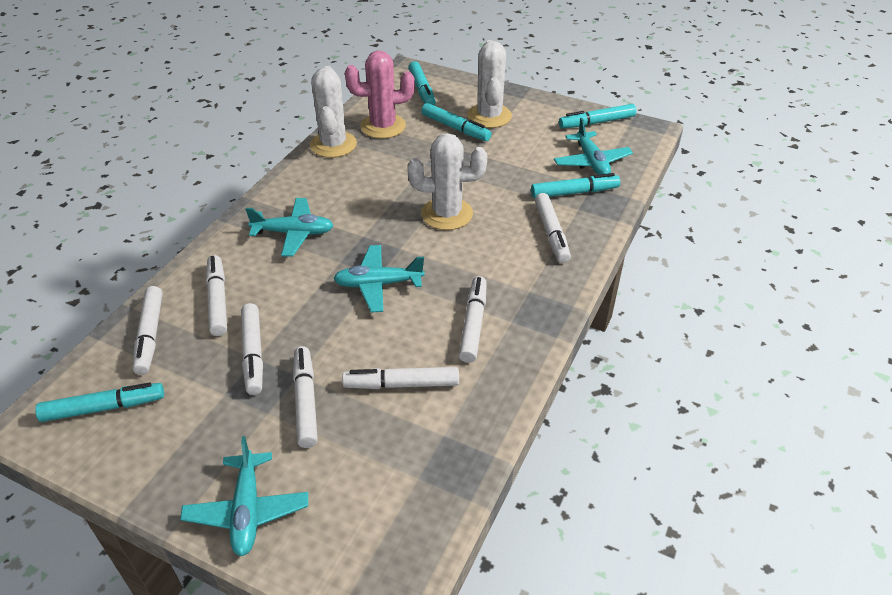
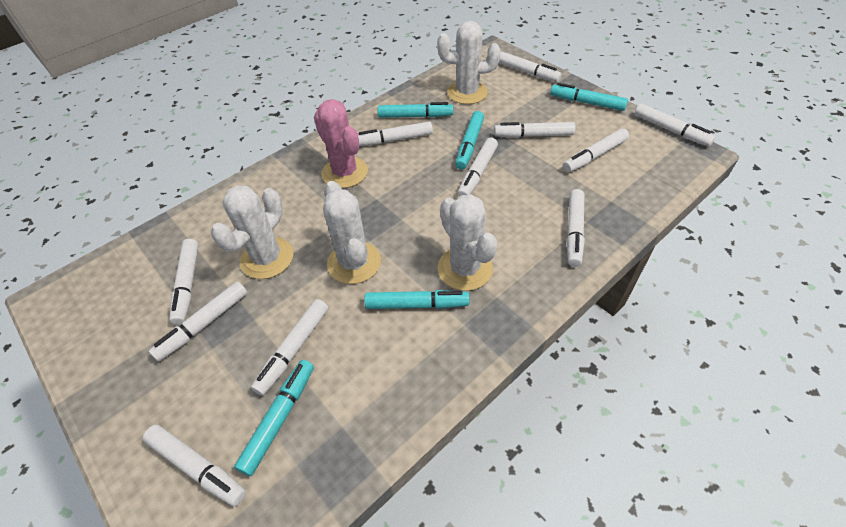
turquoise plane: [180,436,308,557] [245,198,334,256] [333,245,425,312] [554,118,633,175] = 4 -> none = 0
white cactus: [310,66,357,158] [407,133,487,230] [467,40,512,128] = 3 -> [211,185,293,279] [323,181,381,284] [437,21,501,104] [437,194,497,291] = 4
white marker: [133,286,163,375] [206,255,227,336] [241,303,263,395] [293,346,318,448] [342,367,459,389] [459,276,487,363] [535,193,571,263] = 7 -> [143,425,246,506] [149,282,247,362] [169,239,199,325] [251,299,328,396] [358,122,433,146] [458,137,498,197] [494,122,576,138] [499,51,562,82] [563,128,629,172] [567,189,585,267] [635,103,715,147] = 11

